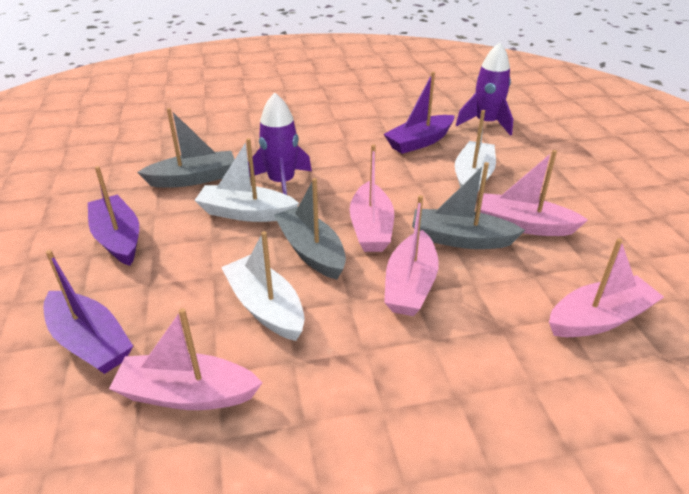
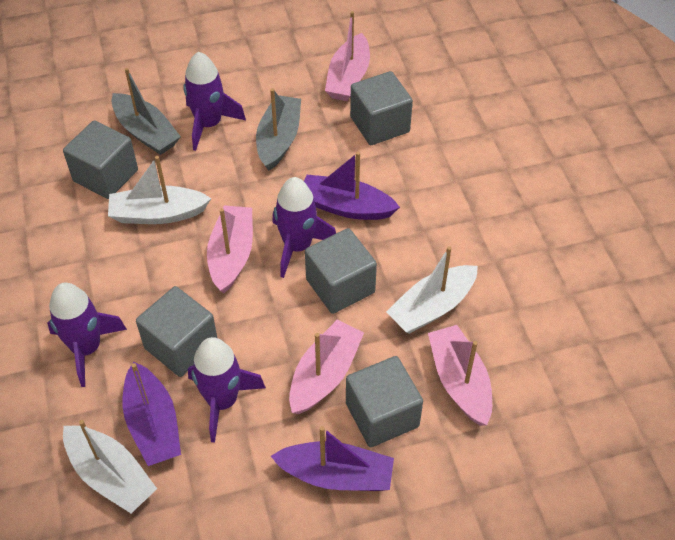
grey boat: [137,108,235,188] [274,178,346,280] [412,162,525,249] = 3 -> [111,68,181,155] [256,88,301,171] = 2
grey cube: none = 0 -> [63,120,138,199] [136,286,217,377] [305,228,377,314] [346,356,423,447] [350,71,413,145] = 5
pink boat: [109,308,263,410] [349,145,394,252] [384,195,439,316] [480,150,588,236] [549,238,664,337] = 5 -> [207,205,253,293] [289,320,364,414] [325,11,370,101] [428,325,492,425] = 4
purple rocket: [248,93,312,195] [456,42,513,136] = 2 -> [47,283,127,387] [183,52,246,151] [188,337,266,443] [272,177,336,278] = 4

